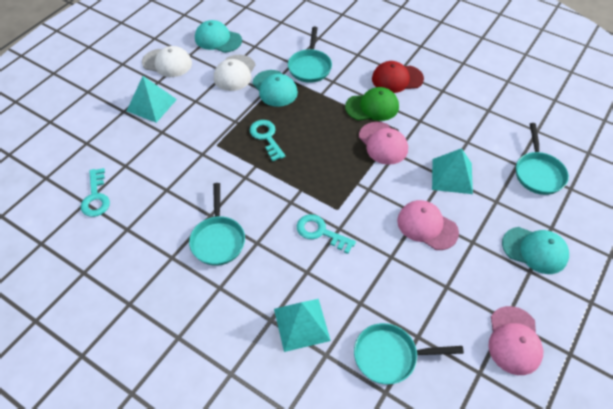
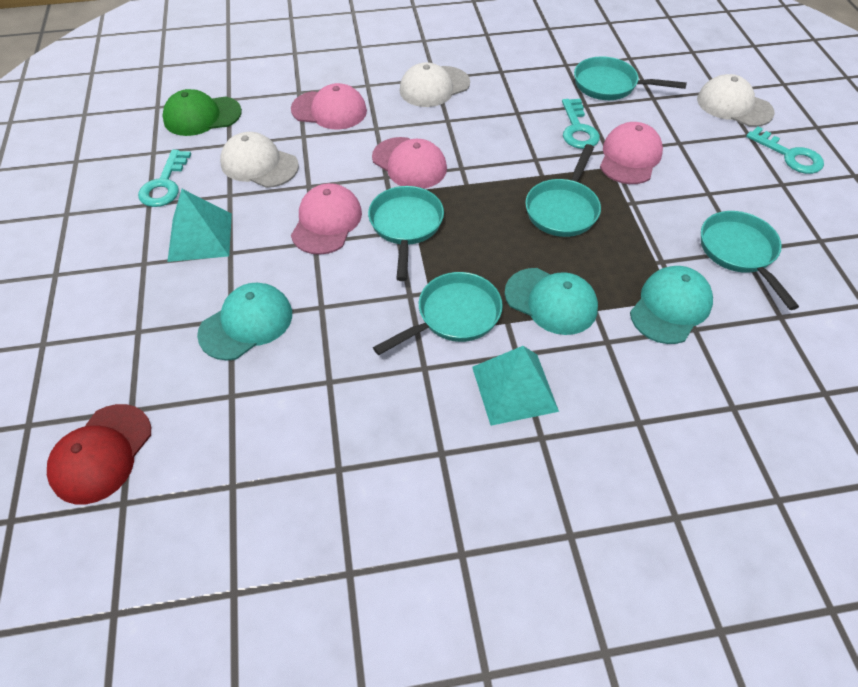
pink cap: [359,122,408,165] [397,200,459,250] [488,306,543,375] = 3 -> [291,83,367,130] [291,183,362,255] [372,137,447,189] [600,122,663,184] = 4
turquoise pan: [189,183,245,266] [288,27,332,83] [354,323,464,385] [516,123,569,195] = 4 -> [368,186,444,281] [373,272,503,355] [525,144,601,237] [574,56,687,100] [701,211,799,310] = 5
turquoise pyramid: [127,76,177,123] [274,299,331,352] [432,148,473,194] = 3 -> [167,189,232,262] [472,346,559,426] = 2
white cap: [142,46,192,77] [214,55,255,91] = 2 -> [220,132,299,188] [400,62,470,107] [697,74,775,127] = 3

